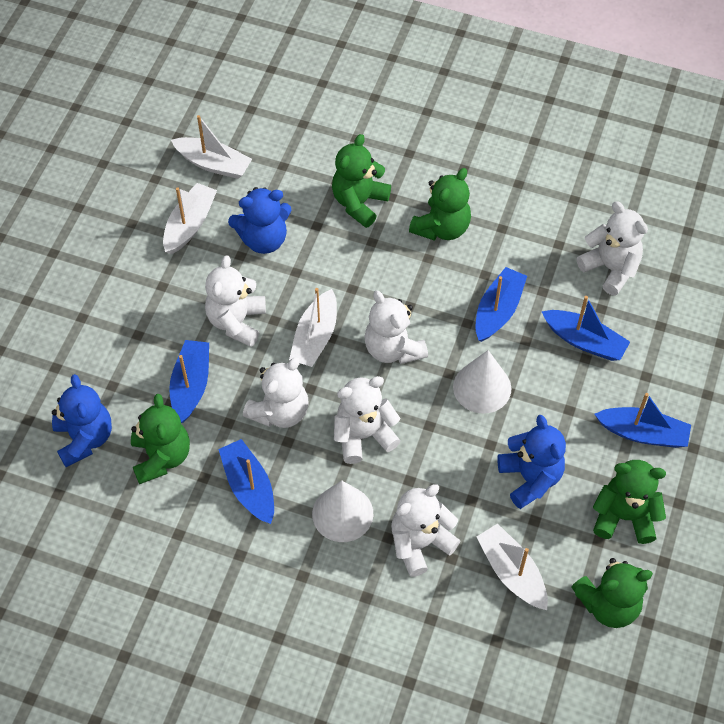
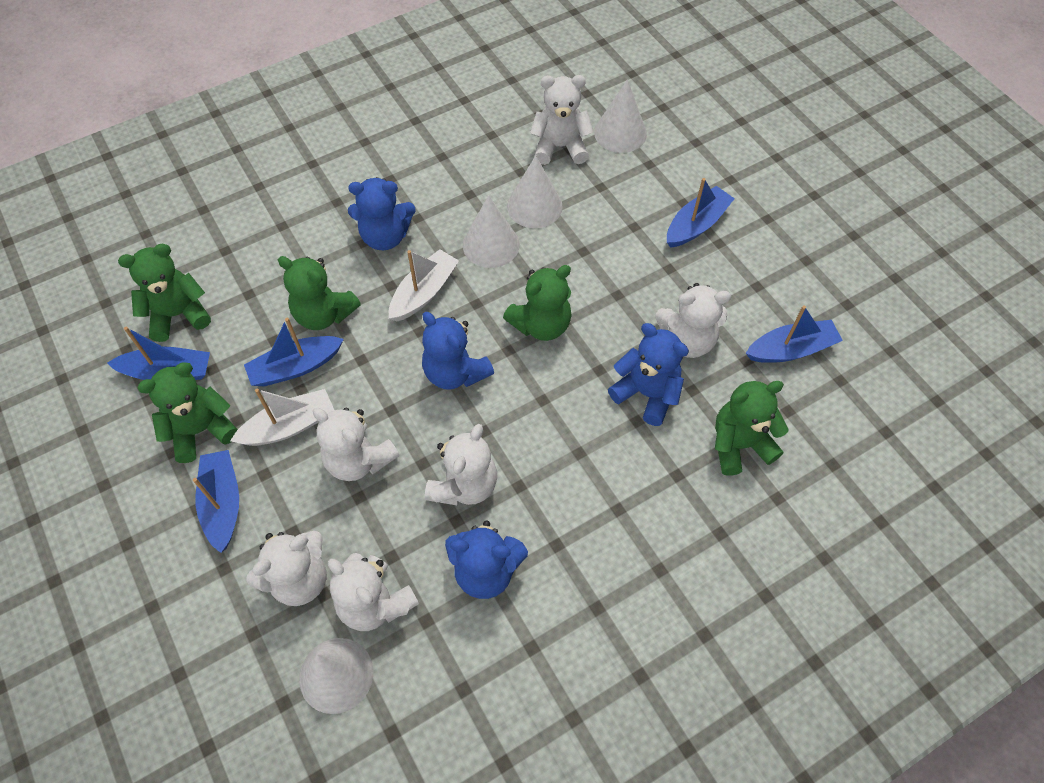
blue teddy bear: [52,374,112,467] [228,187,292,254] [497,415,566,509] = 3 -> [348,177,416,250] [422,312,494,390] [445,521,528,599] [608,323,689,426] = 4
white boat: [163,183,217,254] [171,115,252,179] [289,288,337,367] [477,523,548,610] = 4 -> [230,388,334,446] [389,249,459,321] = 2
white cone: [312,481,373,542] [453,350,511,414] = 2 -> [299,638,373,714] [463,195,520,268] [507,156,563,228] [594,80,647,153] = 4

